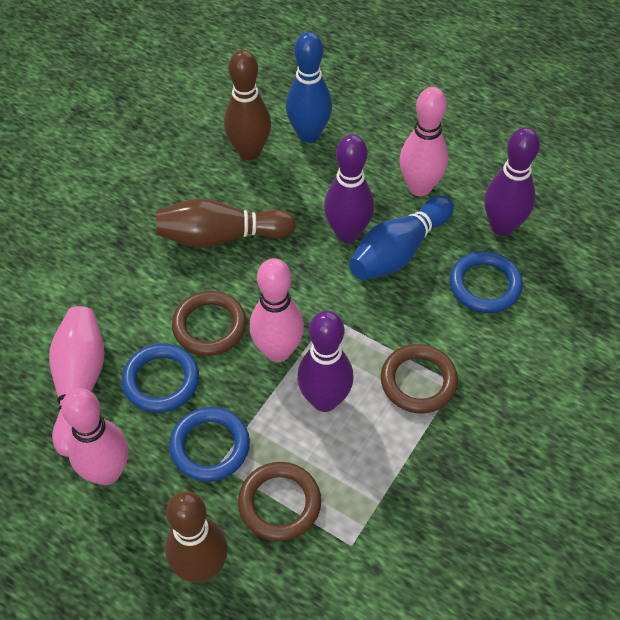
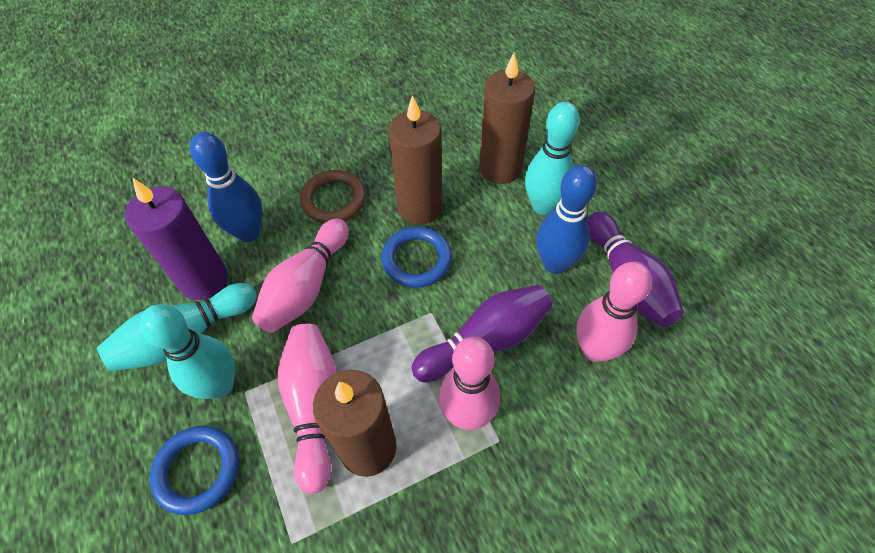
blue ring: [122,343,199,413] [169,407,250,482] [450,251,523,313] = 3 -> [150,426,239,515] [381,226,452,288] = 2
brown bowling pin: [156,198,296,248] [165,491,228,583] [224,50,271,160] = 3 -> none = 0
brown candle: none = 0 -> [313,370,396,477] [388,95,442,225] [479,53,535,184] = 3
brown ring: [172,291,247,356] [238,462,321,541] [381,344,458,413] = 3 -> [300,170,366,223] = 1
purple bowling pin: [297,311,354,412] [324,134,374,243] [484,127,540,236] = 3 -> [411,285,553,382] [588,211,684,327] = 2
purple candle: none = 0 -> [125,178,228,300] = 1
turquoise bowling pin: none = 0 -> [97,283,257,372] [140,304,235,399] [525,102,580,215] = 3

